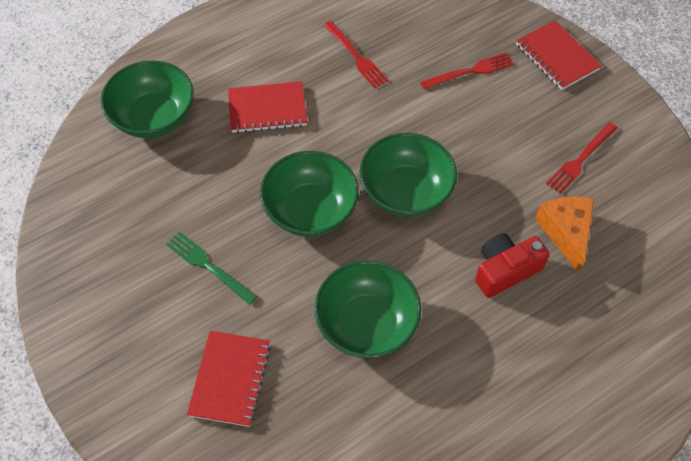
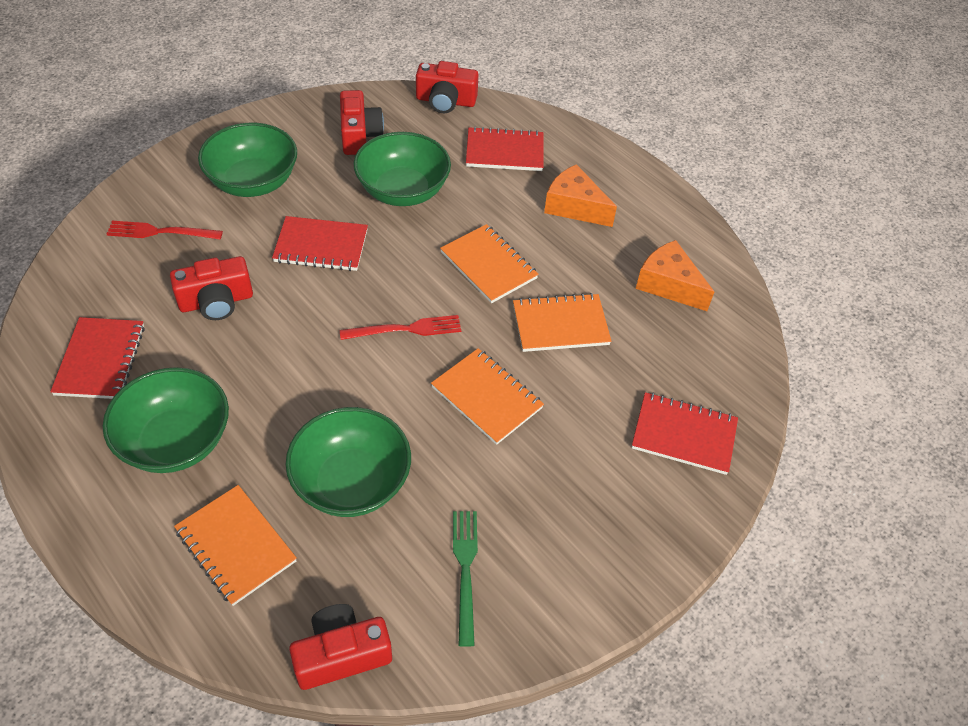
orange cheese: [535,196,594,273] = 1 -> [544,164,617,227] [636,240,714,311] = 2
orange notebook: none = 0 -> [174,485,297,606] [431,348,544,445] [440,224,539,303] [513,293,611,352] = 4
red camera: [475,233,550,298] = 1 -> [170,256,253,320] [289,604,392,690] [340,90,384,155] [416,61,479,113] = 4
red fork: [324,21,389,88] [420,52,514,90] [546,122,618,194] = 3 -> [107,221,223,240] [340,315,461,340] = 2
red notebook: [187,331,271,427] [228,81,307,133] [516,20,602,90] = 3 -> [50,317,145,399] [272,216,368,271] [466,127,544,171] [632,392,738,475] = 4

